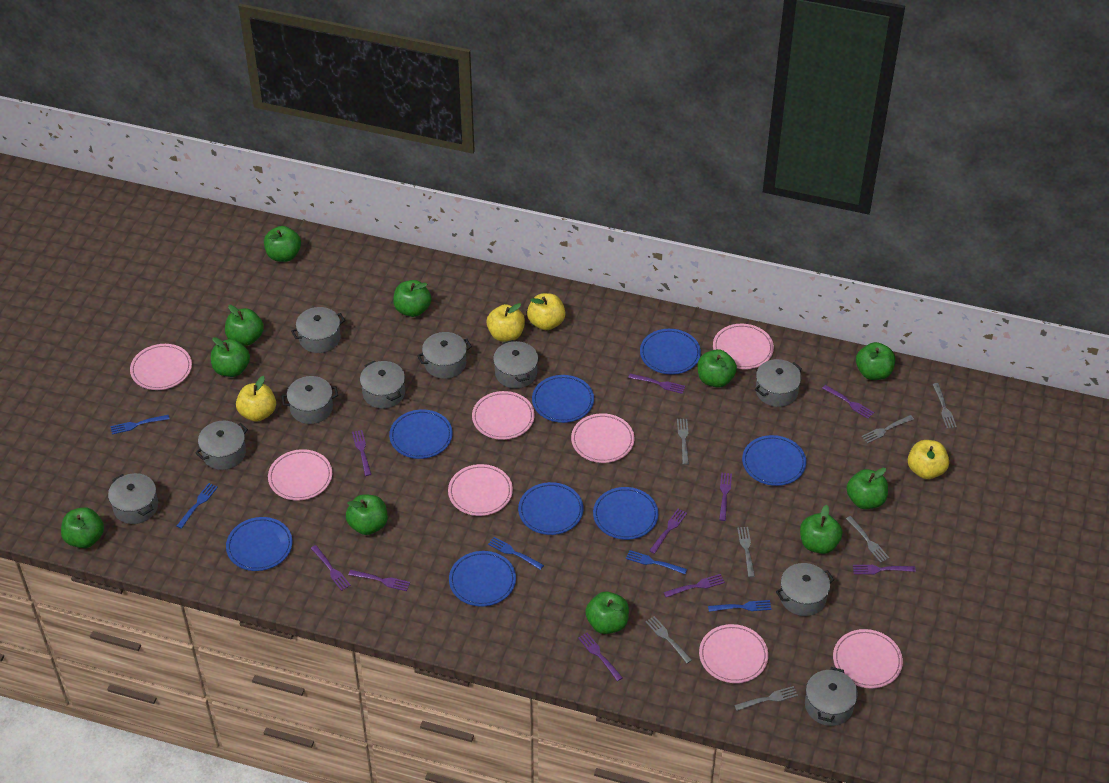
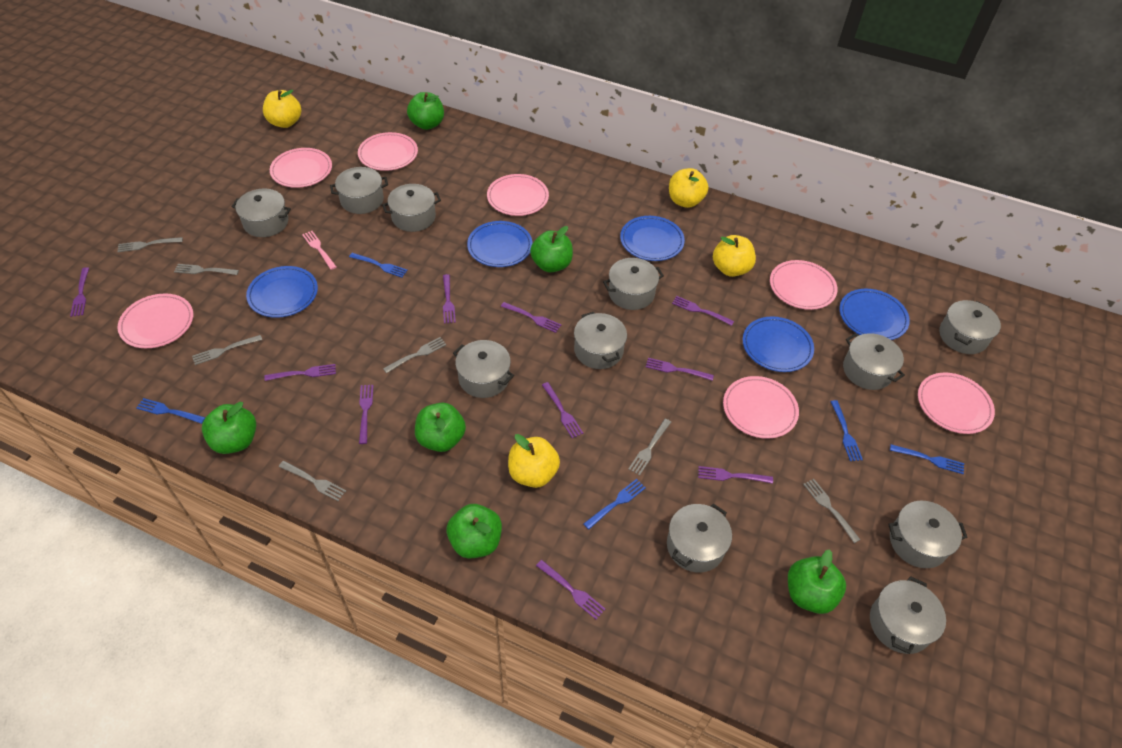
blue plate: [226,517,292,571] [389,409,453,459] [449,551,516,606] [518,482,583,535] [532,375,594,423] [593,487,658,540] [640,329,701,375] [742,435,806,486] = 8 -> [246,266,318,318] [467,221,533,267] [620,216,685,261] [743,317,814,372] [839,289,910,340] = 5
green apple: [61,507,104,548] [211,337,250,377] [225,305,264,346] [264,226,301,262] [346,494,388,535] [393,280,431,317] [585,592,629,634] [698,349,737,388] [800,505,842,554] [846,468,888,509] [856,342,895,380] = 11 -> [202,402,256,454] [407,92,444,130] [415,403,466,452] [447,504,502,558] [530,226,573,272] [788,549,846,614] = 6
grey pot: [108,473,158,524] [195,421,248,470] [281,376,338,424] [291,307,345,353] [360,361,405,409] [417,332,472,379] [493,340,538,388] [755,359,802,407] [776,563,834,616] [805,667,858,726] = 10 -> [231,189,291,237] [330,167,388,214] [382,184,441,232] [453,340,514,398] [574,312,627,369] [603,258,664,310] [667,503,732,572] [843,333,905,390] [870,576,946,654] [888,501,968,568] [939,300,1001,354] = 11
pink fork: none = 0 -> [302,231,336,270] = 1
pink plate: [130,344,192,390] [268,449,332,501] [448,464,513,516] [472,391,535,440] [571,413,634,463] [699,624,768,683] [713,324,774,369] [833,629,903,689] = 8 -> [118,293,193,348] [270,148,332,188] [358,132,418,171] [487,174,549,216] [723,376,799,439] [770,260,837,310] [918,372,995,434] = 7

